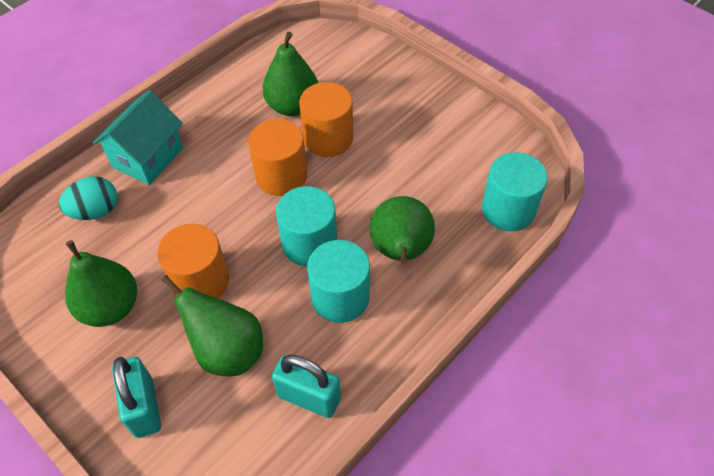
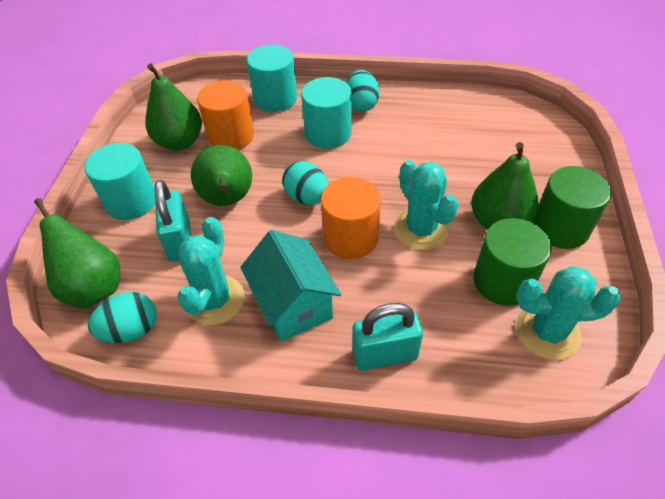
green cylinder: none = 0 -> [473,218,552,306] [533,166,611,249] = 2
orange cylinder: [157,224,229,298] [248,119,307,196] [299,82,353,157] = 3 -> [197,80,254,150] [321,177,381,259] = 2
turquoise cactus: none = 0 -> [177,217,245,326] [394,160,459,250] [516,266,621,360] = 3
turquoise egg: [59,176,118,220] = 1 -> [88,292,157,343] [282,161,329,205] [346,70,380,112] = 3

